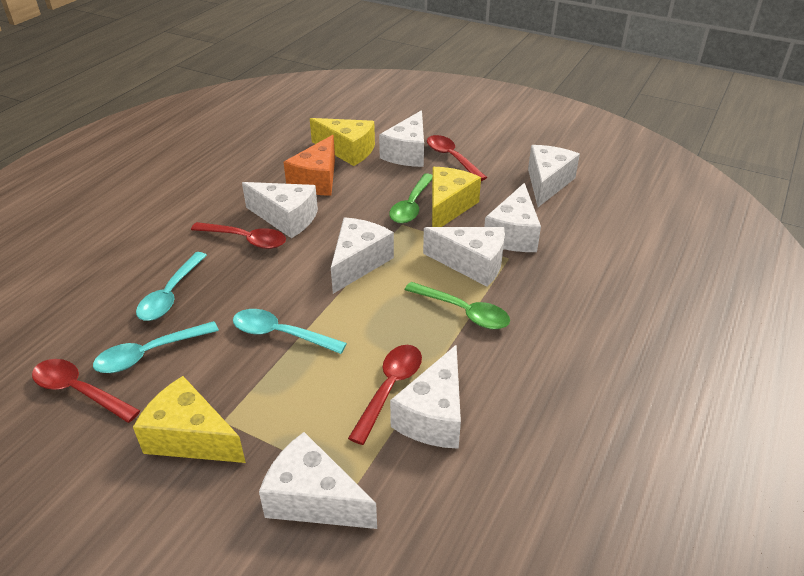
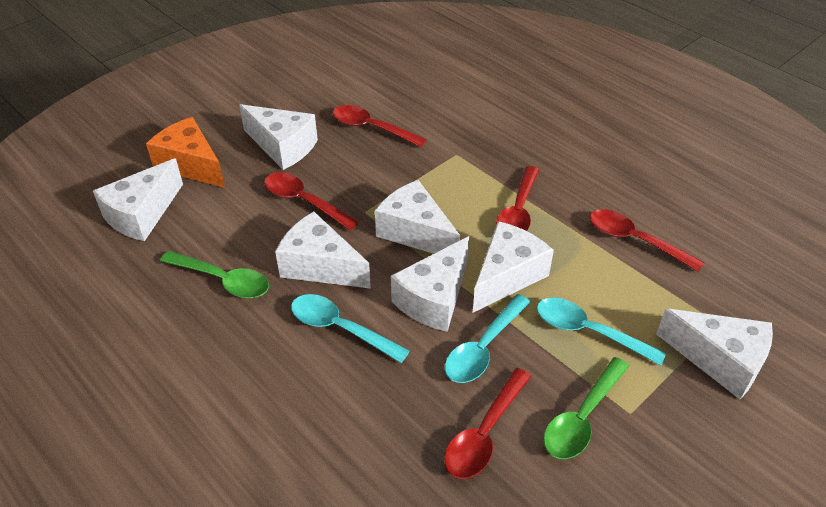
red spoon: [32,359,140,423] [191,222,286,249] [348,345,422,445] [427,135,487,181] = 4 -> [264,172,359,230] [333,105,427,147] [444,368,531,479] [496,166,539,231] [590,209,704,272] = 5
white cheese: [242,182,318,238] [259,432,377,529] [331,218,394,294] [379,110,424,167] [390,344,461,449] [423,227,505,287] [484,183,541,252] [528,145,580,207] = 8 -> [93,158,183,241] [239,104,318,170] [275,212,371,289] [375,180,460,254] [391,236,469,332] [473,221,554,313] [656,309,773,399] = 7
yellow cheese: [133,376,246,463] [310,118,375,166] [432,167,481,227] = 3 -> none = 0

